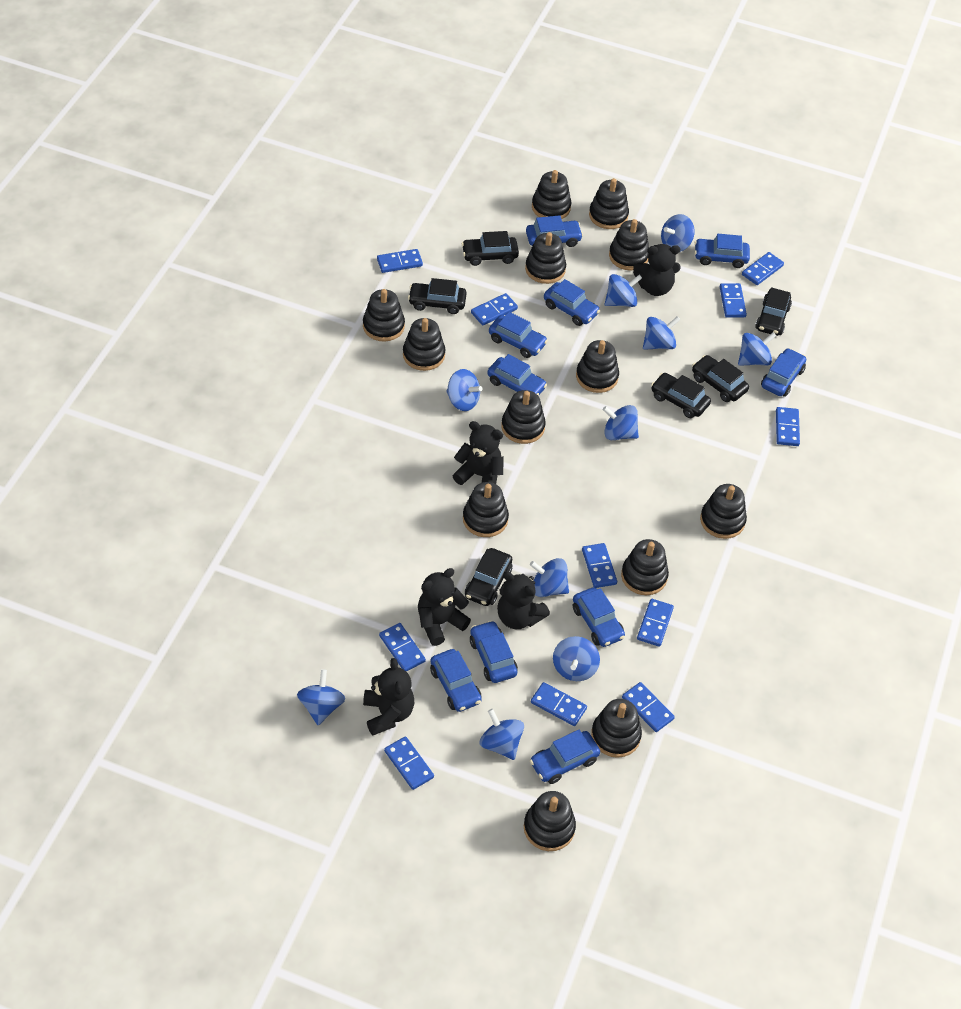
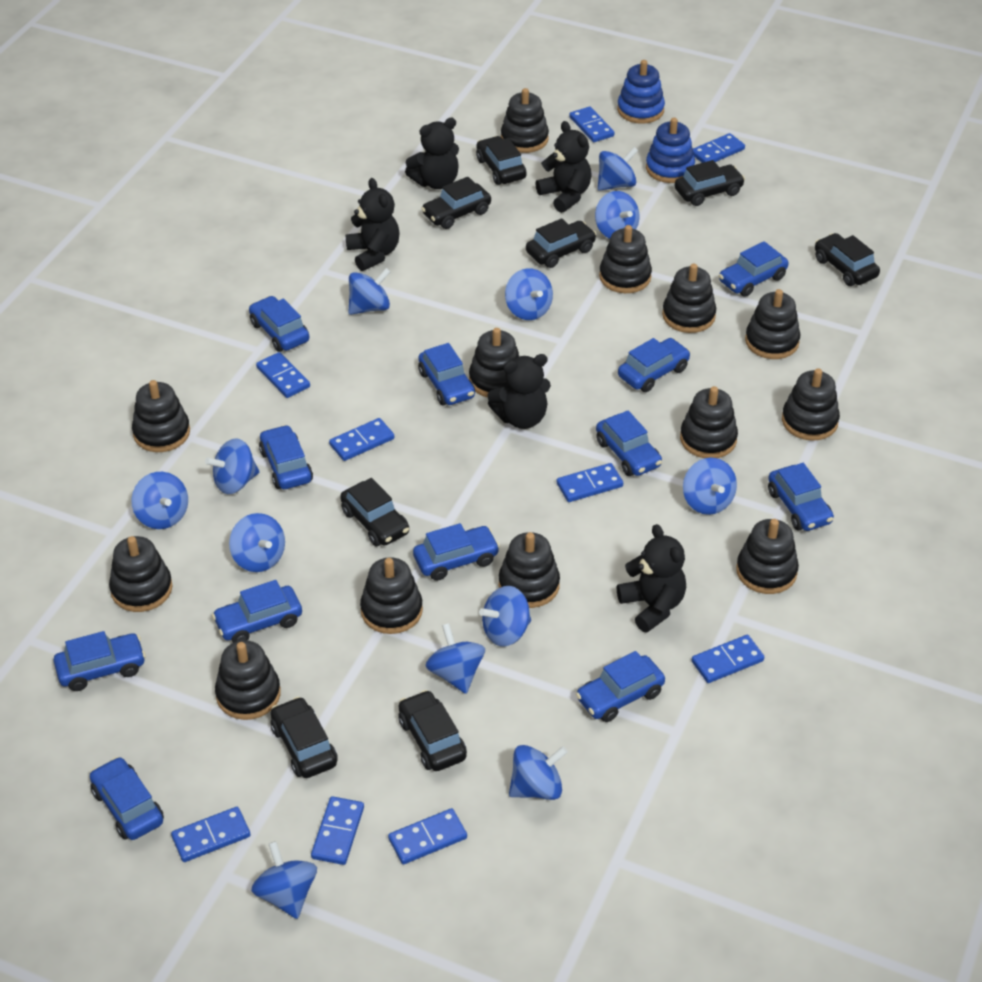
black car: [408,278,467,314] [462,231,519,266] [465,548,512,606] [651,373,711,418] [692,355,749,402] [755,287,792,336] = 6 -> [271,697,338,778] [340,478,409,546] [398,690,467,771] [421,177,491,229] [476,136,527,185] [526,218,597,268] [675,160,745,206] [815,233,880,286] = 8
blue car: [430,649,482,712] [470,620,518,683] [487,354,547,396] [489,312,548,358] [526,215,583,247] [530,730,600,784] [544,279,600,326] [573,587,625,647] [695,234,750,268] [761,348,806,397] = 10 -> [54,631,146,691] [90,757,164,840] [212,580,302,643] [249,296,309,352] [259,425,313,489] [413,523,500,581] [418,343,475,405] [576,651,665,722] [596,411,662,476] [618,338,691,392] [719,241,789,297] [768,463,834,531] = 12
blue domino: [377,249,423,273] [379,623,426,672] [384,736,434,790] [471,293,518,325] [531,682,587,726] [582,543,617,588] [622,682,675,732] [637,599,674,647] [720,283,747,318] [742,252,784,285] [776,407,800,446] = 11 -> [171,807,250,862] [256,352,310,398] [311,796,364,865] [329,418,394,461] [388,808,467,864] [557,463,623,502] [569,107,614,142] [692,635,764,683] [693,133,745,163] = 9
blue spinning top: [297,669,345,725] [446,369,482,411] [480,709,524,760] [530,558,569,597] [553,636,600,681] [603,405,639,440] [605,274,642,307] [643,316,680,350] [661,214,695,252] [738,332,776,366] = 10 -> [131,472,188,529] [205,438,259,494] [229,513,285,572] [251,841,317,919] [348,268,391,315] [425,623,485,694] [479,586,531,647] [505,268,553,320] [509,745,568,800] [595,191,639,239] [598,147,638,191] [683,458,737,515] = 12
blue stacking toy: none = 0 -> [617,60,665,124] [646,118,695,183] = 2

